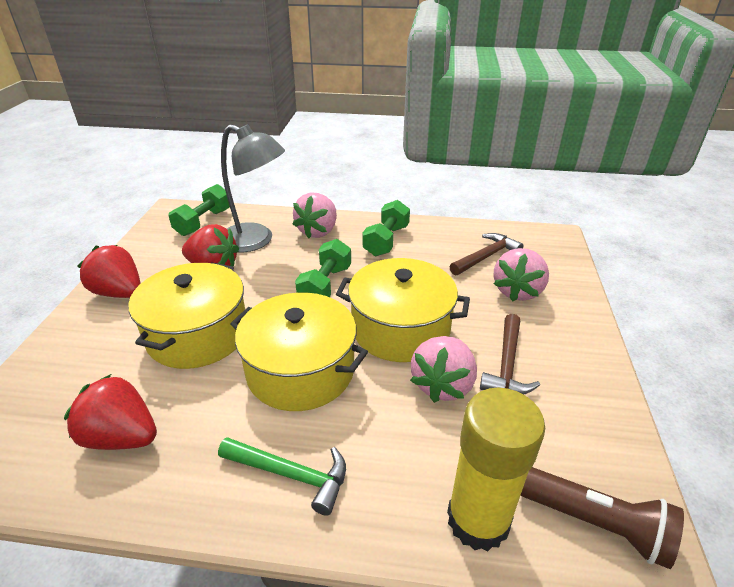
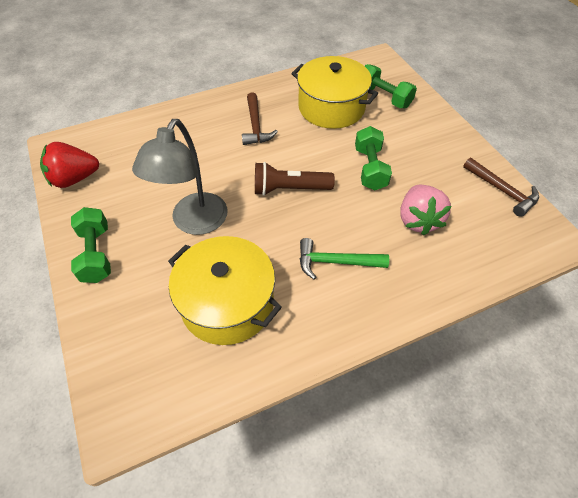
pink strawberry: [292,193,337,238] [410,336,477,403] [493,248,549,302] = 3 -> [400,185,452,236] = 1
red strawberry: [64,374,157,450] [78,245,141,298] [182,224,239,267] = 3 -> [40,142,99,188] = 1
yellow glue stick: [447,388,545,551] = 1 -> none = 0
yellow pot: [128,262,245,369] [230,293,368,411] [336,258,470,362] = 3 -> [168,236,282,345] [291,56,378,129] = 2

